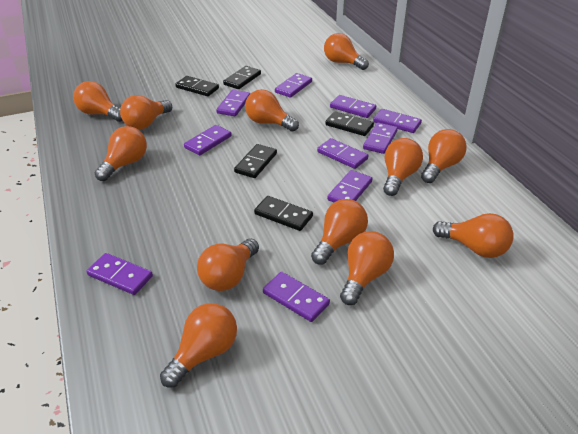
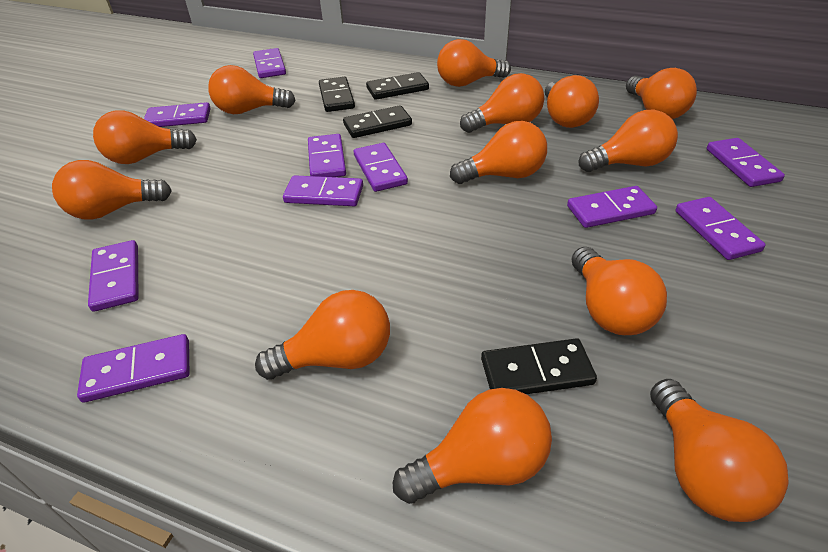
black domino: [175,76,219,96] [223,66,261,89] [234,144,277,178] [254,196,313,231] [325,111,374,136] = 5 -> [319,77,355,112] [343,105,412,138] [366,72,429,100] [481,338,597,394] = 4
orange light bulb: [73,81,123,122] [95,126,147,181] [120,95,172,130] [160,303,237,387] [197,238,259,291] [245,89,299,132] [311,199,368,265] [324,33,369,70] [340,231,394,305] [383,138,423,196] [421,129,467,183] [433,213,514,258] = 12 -> [52,160,172,220] [93,110,197,164] [208,65,296,114] [255,290,390,380] [393,388,552,504] [437,39,511,87] [450,121,547,184] [460,73,544,133] [545,75,599,128] [571,247,667,335] [579,109,678,172] [626,68,697,119] [650,379,789,522] = 13

